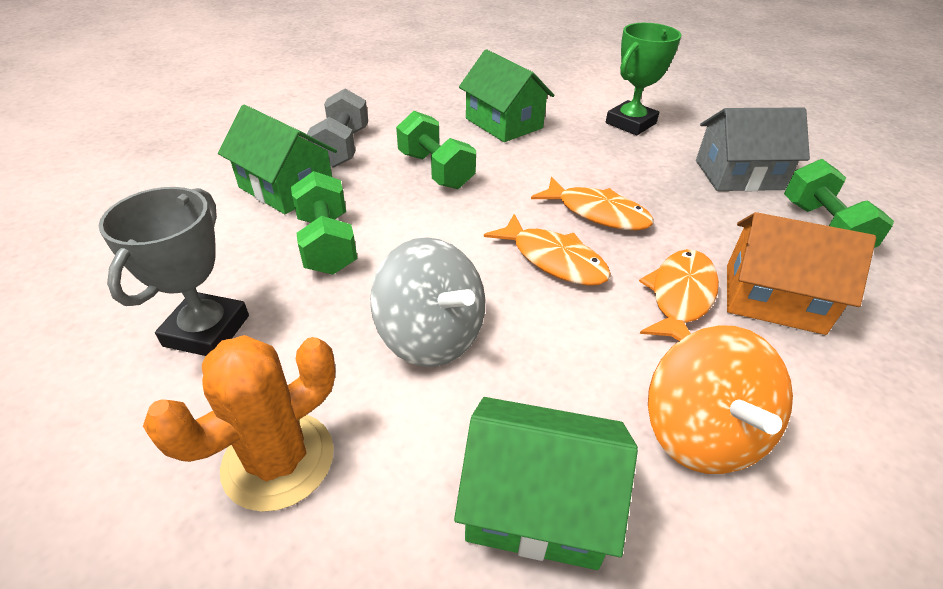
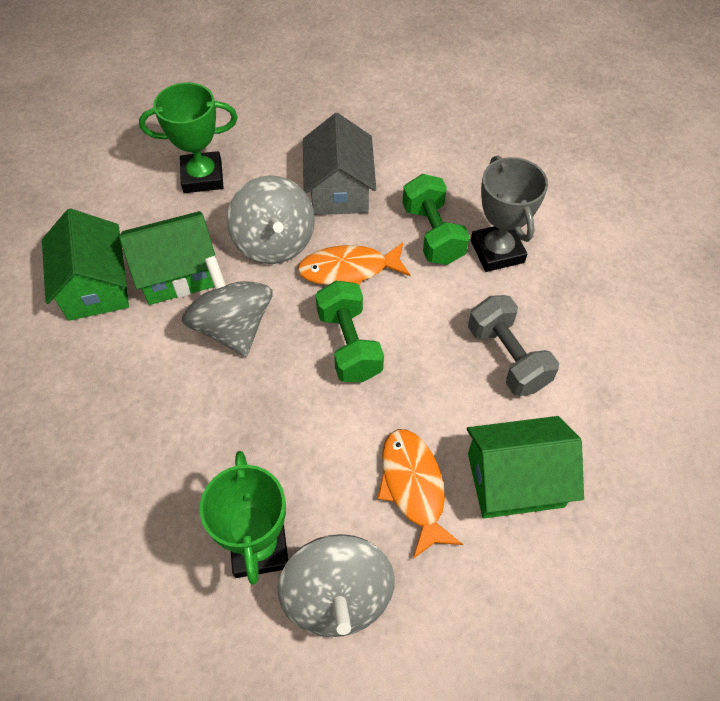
green dumbbell: [291,171,357,275] [396,111,476,189] [784,159,894,248] = 3 -> [315,281,384,382] [403,174,470,265] = 2
green trophy: [606,23,681,135] = 1 -> [139,82,238,193] [200,451,288,585] = 2
grey spinning top: [370,237,485,367] = 1 -> [182,256,273,357] [227,175,315,264] [278,534,395,637] = 3
orange cactus: [143,335,335,512] = 1 -> none = 0
orange fish: [484,214,611,286] [531,177,654,230] [639,249,719,341] = 3 -> [297,242,411,286] [377,429,463,559] = 2
orange house: [727,212,876,335] = 1 -> none = 0
orange spinning top: [648,325,793,474] = 1 -> none = 0

